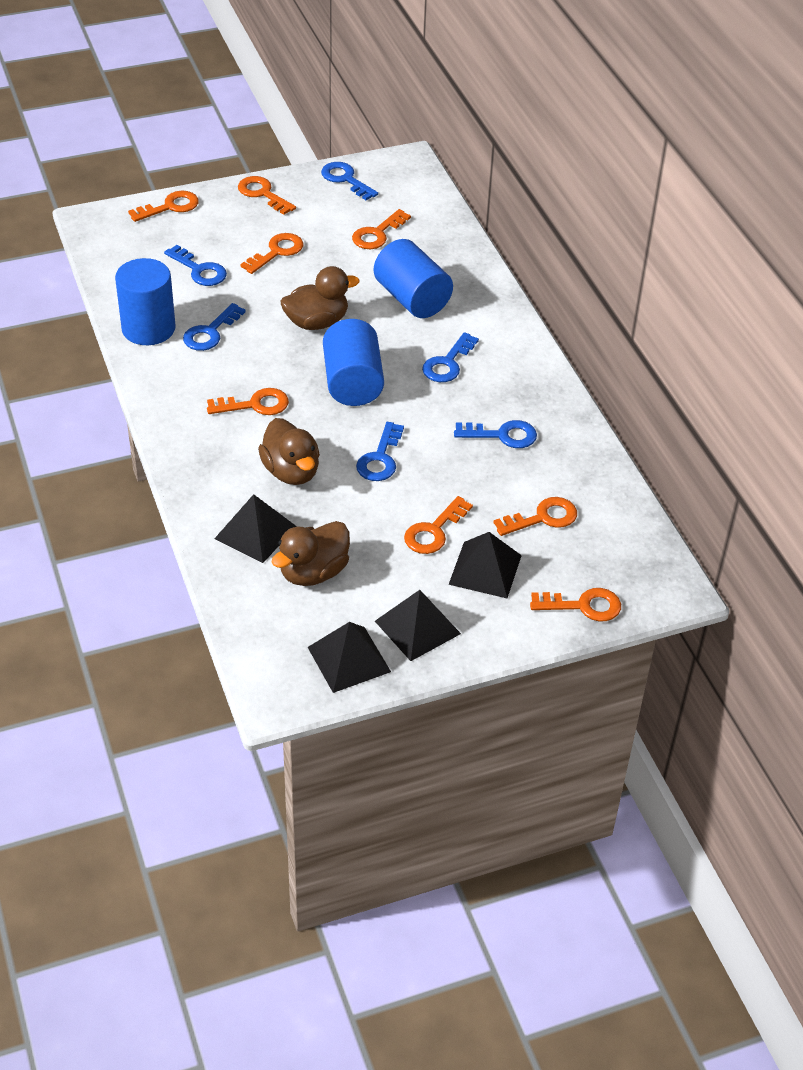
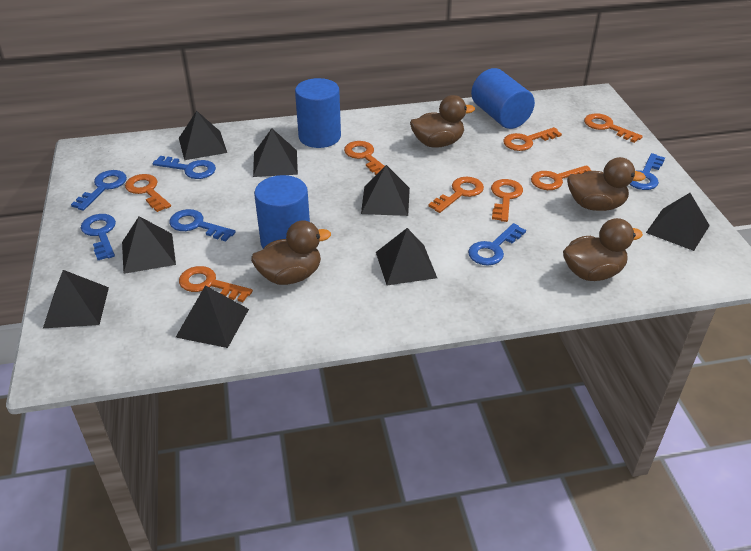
black pyramid: [214,494,297,563] [308,622,391,693] [375,590,461,661] [448,532,522,598] = 4 -> [43,270,109,328] [122,216,176,274] [176,285,249,348] [179,111,227,160] [253,129,298,177] [361,165,410,216] [376,228,437,285] [646,193,710,251] = 8
brown duck: [258,418,320,485] [272,521,350,586] [281,266,359,330] = 3 -> [251,220,331,285] [410,95,475,148] [563,218,643,281] [567,157,646,211] = 4

